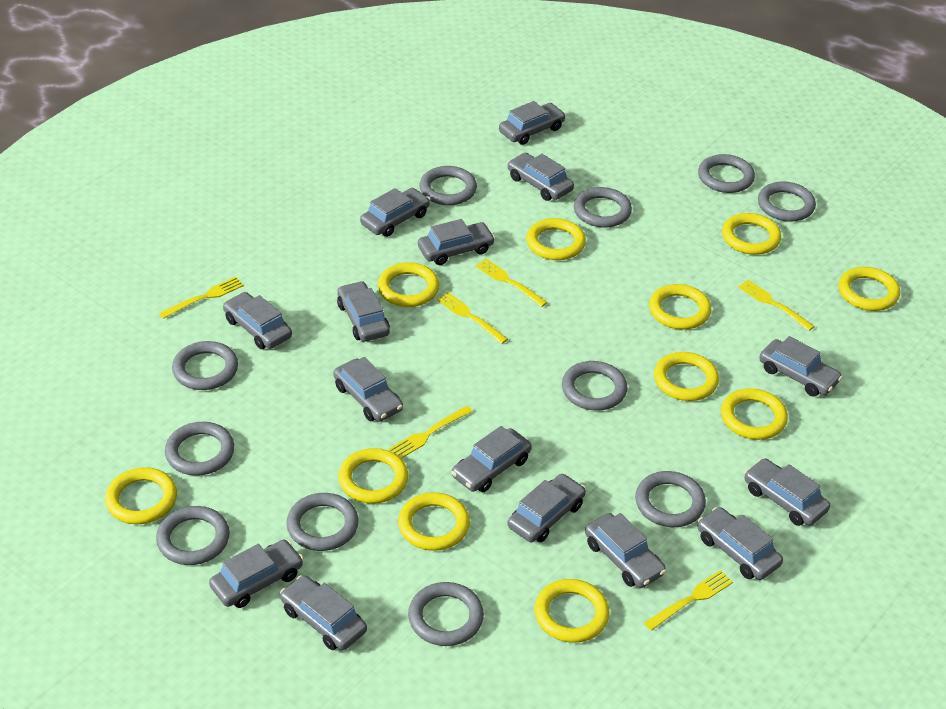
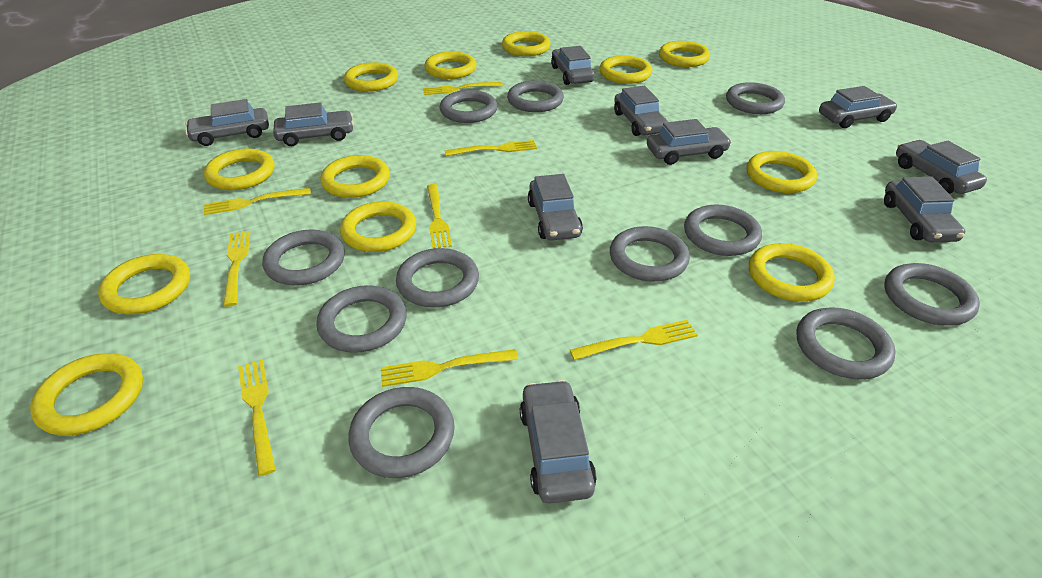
grey car: [209,540,303,608] [223,292,292,349] [280,575,367,650] [333,357,403,422] [337,281,390,342] [360,188,430,237] [418,219,495,265] [451,426,532,492] [499,101,566,145] [507,153,574,201] [507,474,586,543] [585,513,666,588] [697,507,783,580] [744,458,830,526] [759,336,842,397] = 15 -> [185,99,269,146] [273,102,354,146] [520,380,597,504] [528,174,583,241] [551,46,595,85] [614,86,668,136] [647,119,732,165] [819,86,897,128] [884,177,965,242] [896,140,987,194] = 10
yellow fork: [159,277,244,319] [389,406,473,459] [437,292,508,344] [476,259,548,307] [644,570,733,631] [738,280,815,331] = 6 -> [204,188,311,215] [223,231,250,307] [238,359,276,476] [381,349,518,387] [423,82,503,95] [427,184,452,249] [445,140,537,156] [570,320,698,360] = 8
yellow ring: [105,467,177,524] [338,448,408,504] [378,262,439,307] [398,492,470,551] [526,218,586,260] [534,579,610,643] [649,284,711,330] [654,352,719,401] [721,388,788,440] [722,213,781,255] [838,267,900,311] = 11 -> [30,353,143,436] [98,254,190,314] [204,148,275,190] [320,155,390,198] [340,201,416,252] [344,62,398,92] [424,51,477,79] [502,31,551,56] [599,55,652,84] [659,41,710,67] [746,151,817,193] [749,243,835,302] = 12

